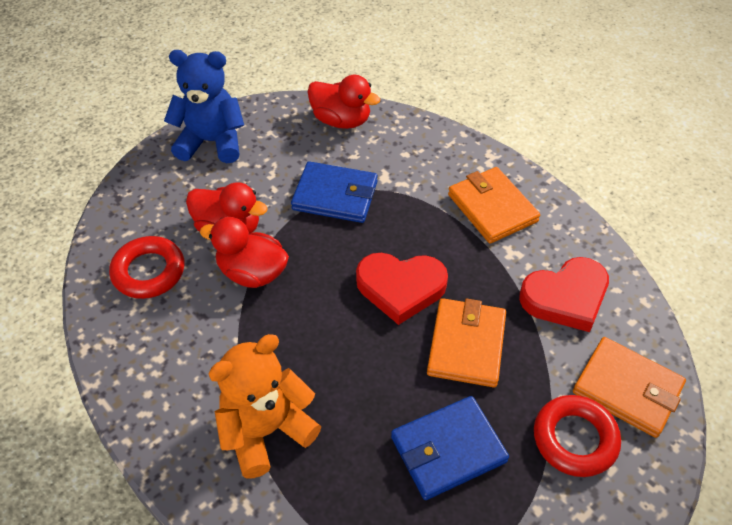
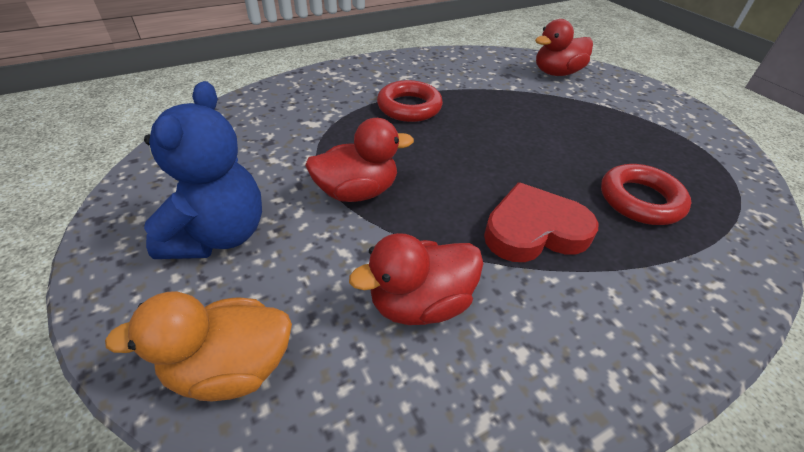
blue wallet: [291,161,378,223] [391,396,509,500] = 2 -> none = 0
orange duck: none = 0 -> [105,292,292,401] = 1
orange teddy bear: [208,334,321,479] = 1 -> none = 0
orange wallet: [427,298,506,387] [448,167,540,244] [573,337,686,438] = 3 -> none = 0
red heart: [356,253,448,325] [519,257,609,332] = 2 -> [484,182,599,262] = 1

